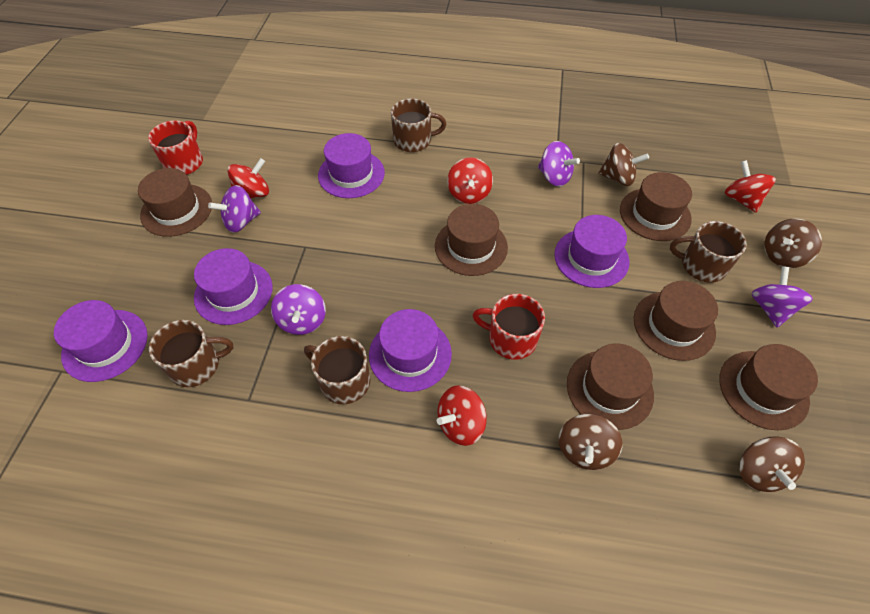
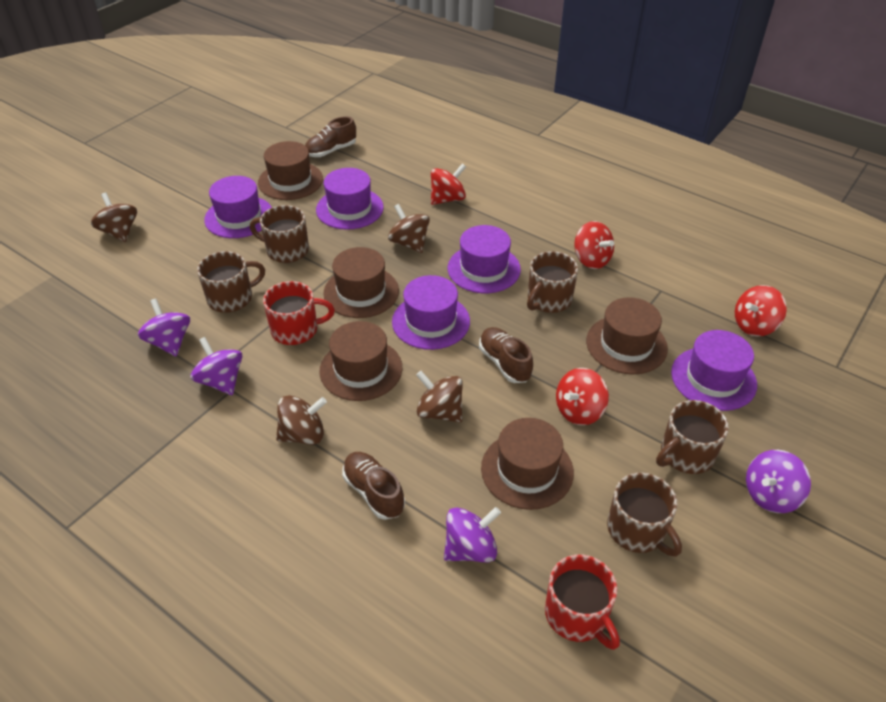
brown hat: [138,168,212,237] [435,204,508,276] [567,344,654,430] [620,172,692,241] [634,281,718,361] [719,344,818,430] = 6 -> [258,141,323,200] [319,321,402,401] [323,247,399,318] [481,418,574,510] [586,297,668,374] = 5
brown mug: [149,320,233,387] [304,336,370,404] [391,98,446,152] [670,221,747,283] = 4 -> [197,251,265,313] [250,205,309,263] [527,251,578,313] [607,473,682,557] [656,400,729,474] = 5
brown shoe: none = 0 -> [305,116,356,157] [342,452,405,520] [479,327,533,383] = 3

